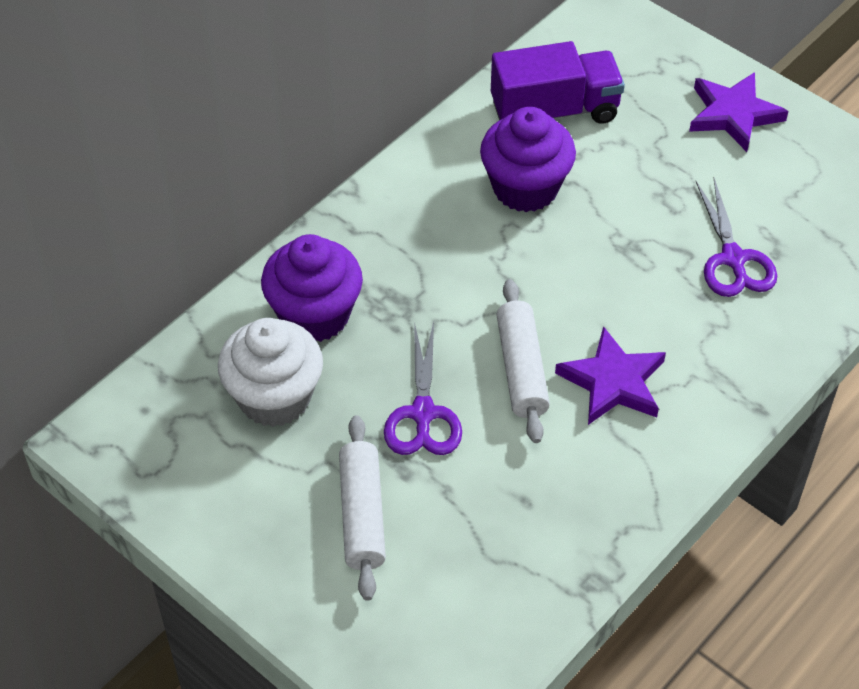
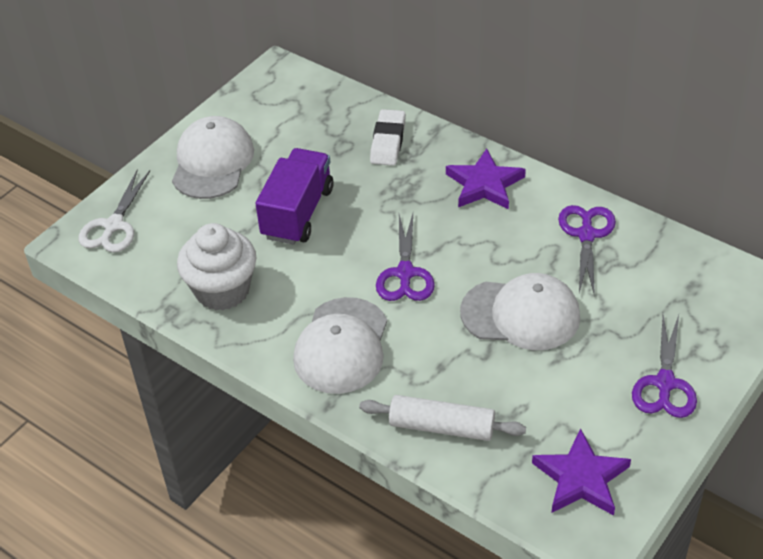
purple cupcake: [261,234,363,342] [480,107,576,212] = 2 -> none = 0
purple scissors: [384,322,462,455] [696,178,777,297] = 2 -> [376,214,435,301] [558,205,616,296] [632,315,697,418] = 3
white cap: none = 0 -> [172,116,254,199] [293,297,387,394] [460,273,580,350] = 3
white eraser: none = 0 -> [370,109,406,166] = 1
white rolling pin: [339,415,386,601] [496,279,550,443] = 2 -> [359,395,526,441] = 1
white scissors: none = 0 -> [79,169,150,253] = 1

